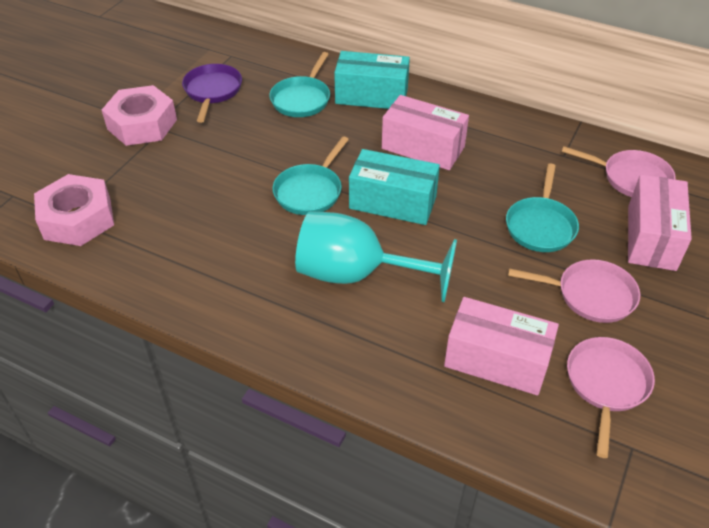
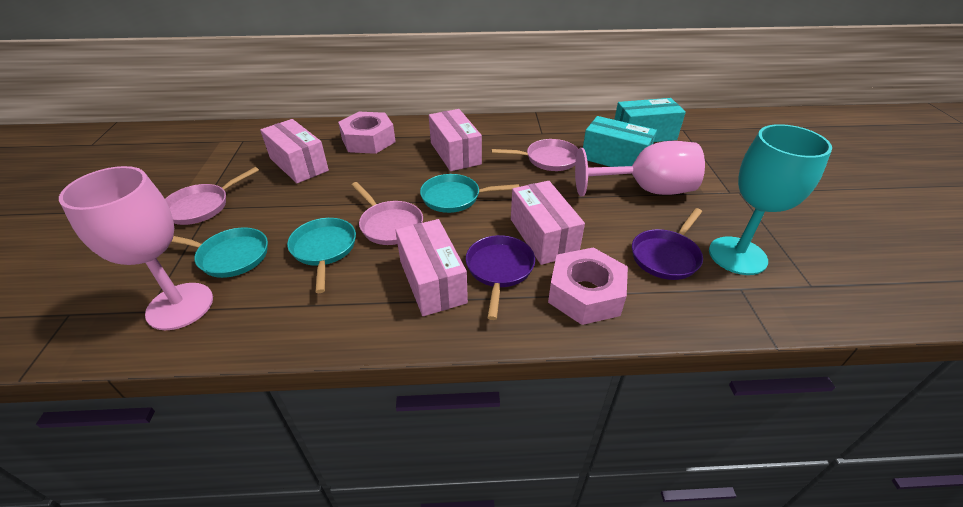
pink box: [382,95,469,170] [444,297,559,395] [628,174,692,271] = 3 -> [260,119,329,183] [396,219,468,316] [429,109,482,171] [511,181,585,265] = 4
pink goblet: none = 0 -> [59,166,213,330] [575,141,705,197] = 2
purple pan: [182,64,242,123] = 1 -> [466,235,535,320] [632,208,703,280] = 2

